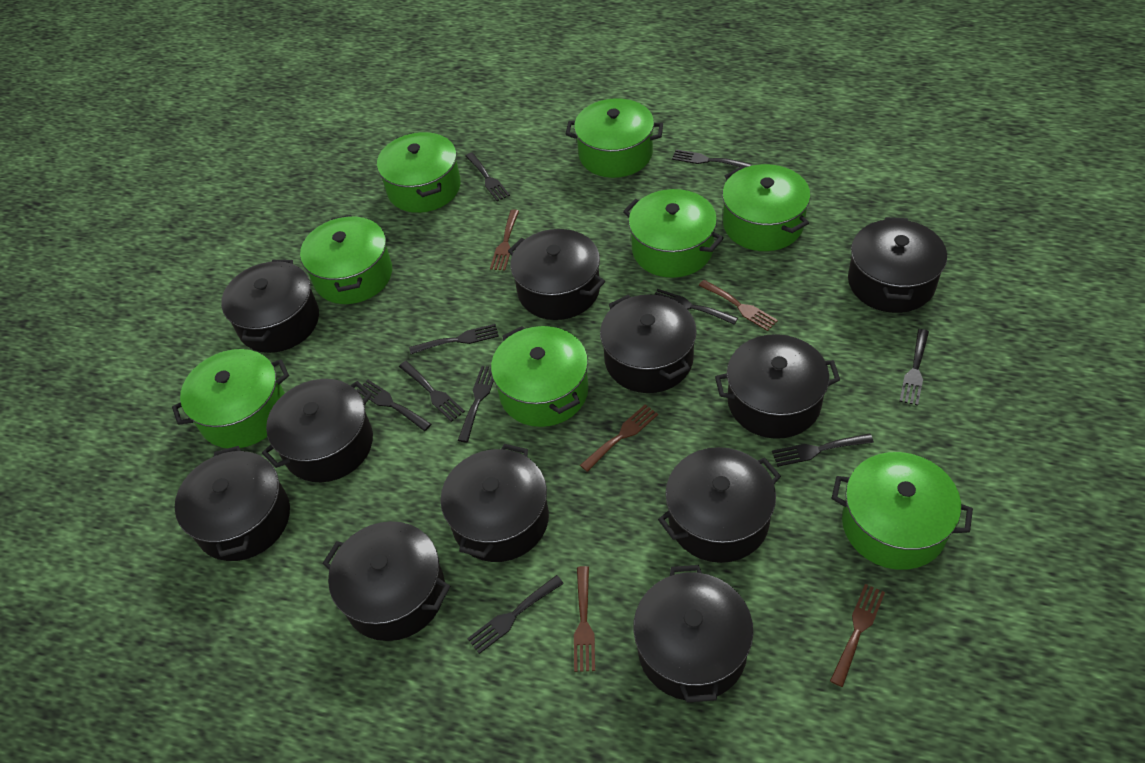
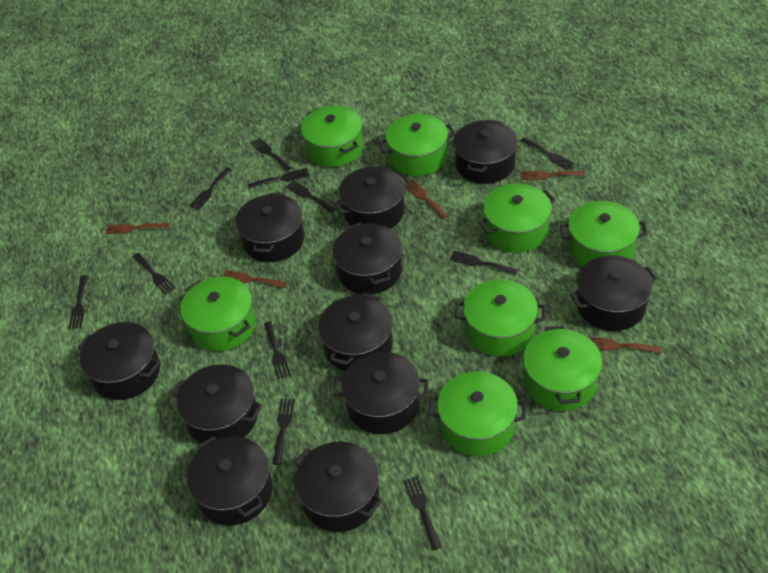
black fork: [356,380,431,431] [399,361,465,422] [409,324,499,354] [458,366,494,442] [466,153,510,201] [467,575,564,654] [655,289,738,325] [672,149,751,168] [772,433,874,467] [899,329,929,406] = 10 -> [68,275,88,329] [133,253,176,295] [189,167,232,210] [248,168,309,189] [250,138,292,171] [264,321,291,379] [273,399,295,465] [286,181,335,213] [403,476,442,550] [450,251,517,275] [520,137,574,170] = 11

